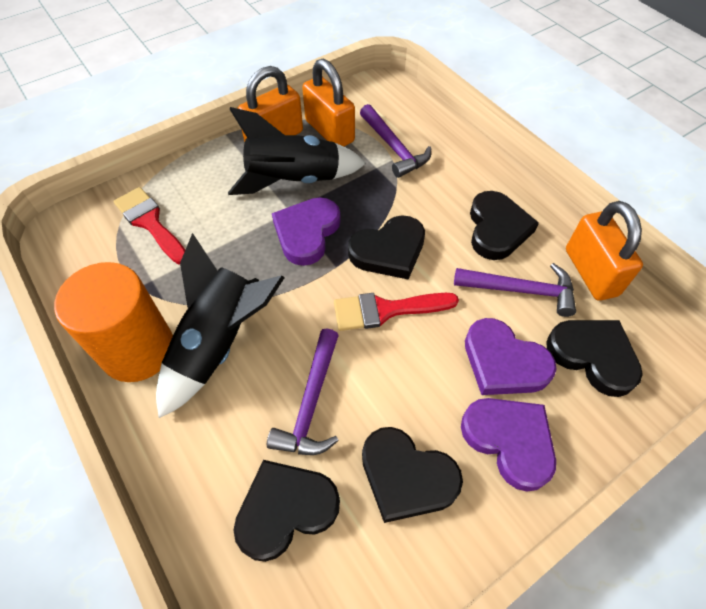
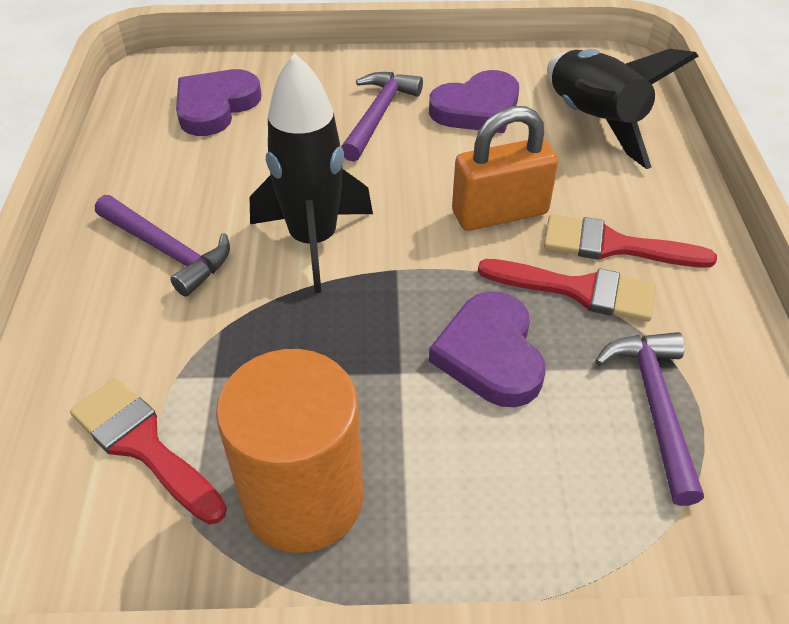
black heart: [234,460,340,562] [348,215,425,280] [362,427,463,523] [470,191,539,260] [546,320,643,397] = 5 -> none = 0
orange padlock: [238,66,303,142] [302,59,355,146] [566,201,643,301] = 3 -> [452,106,558,231] = 1
red brush: [114,187,185,264] [334,293,459,331] = 2 -> [70,378,227,524] [478,259,656,322] [544,215,717,268] = 3

